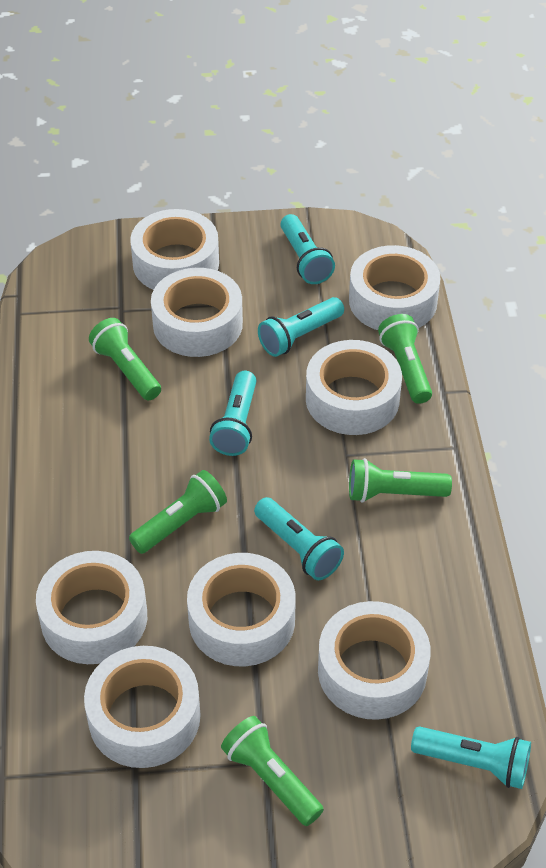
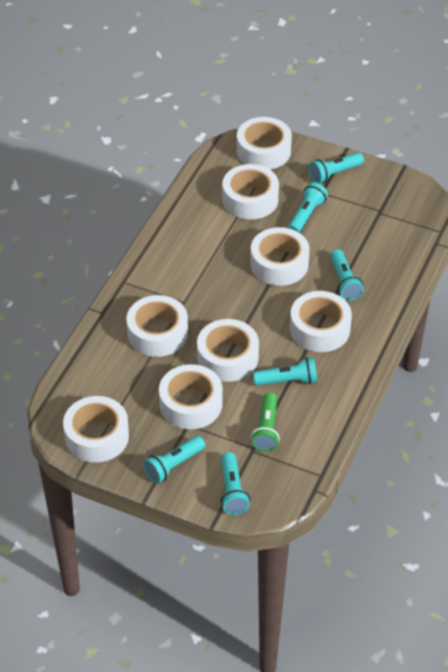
green flashlight: [89,318,161,400] [129,470,227,554] [221,716,324,826] [349,458,452,503] [378,314,432,404] = 5 -> [251,392,280,452] = 1
turquoise flashlight: [209,371,256,456] [254,497,344,580] [258,297,344,357] [280,214,335,284] [411,727,531,789] = 5 -> [143,436,205,484] [221,452,250,515] [253,357,317,386] [288,182,328,233] [309,152,364,183] [330,249,364,301] = 6

